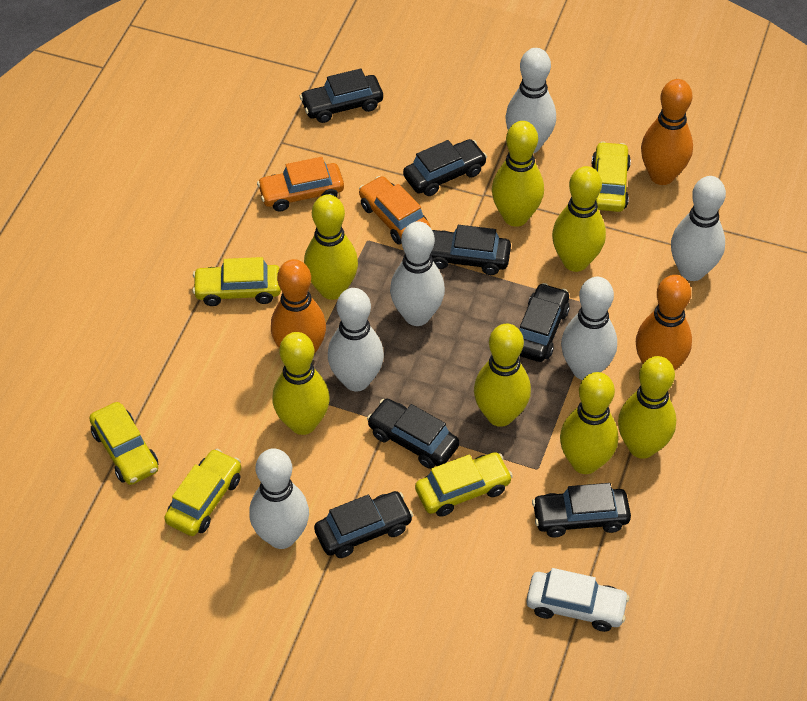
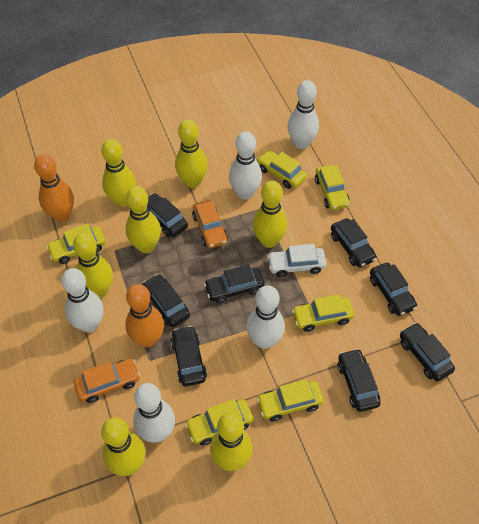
black car: [300,69,383,123] [314,491,413,558] [367,399,459,469] [403,139,487,196] [431,225,511,275] [519,283,570,362] [532,483,631,538] = 7 -> [142,274,190,327] [147,193,188,237] [171,326,207,386] [204,265,265,304] [331,218,377,267] [337,349,381,412] [370,263,417,316] [400,323,455,381] = 8
orange bowling pin: [271,259,326,354] [636,275,692,370] [641,79,693,185] = 3 -> [34,154,74,222] [125,284,164,348] = 2
white bowling pin: [249,448,309,549] [328,288,384,391] [390,221,445,326] [505,48,556,154] [561,277,617,380] [671,176,726,281] = 6 -> [61,268,104,332] [133,383,175,443] [229,131,262,200] [246,285,285,349] [288,80,319,149] = 5
yellow car: [89,402,158,485] [164,449,241,536] [192,257,281,306] [415,452,513,517] [592,141,631,212] = 5 -> [46,224,106,264] [185,399,253,446] [256,379,324,422] [257,150,307,189] [292,294,354,332] [315,165,350,210] = 6

